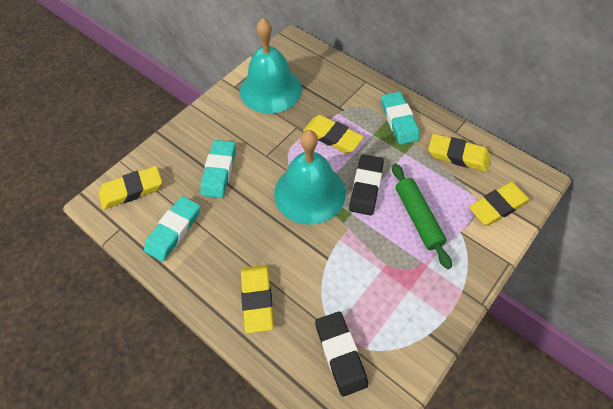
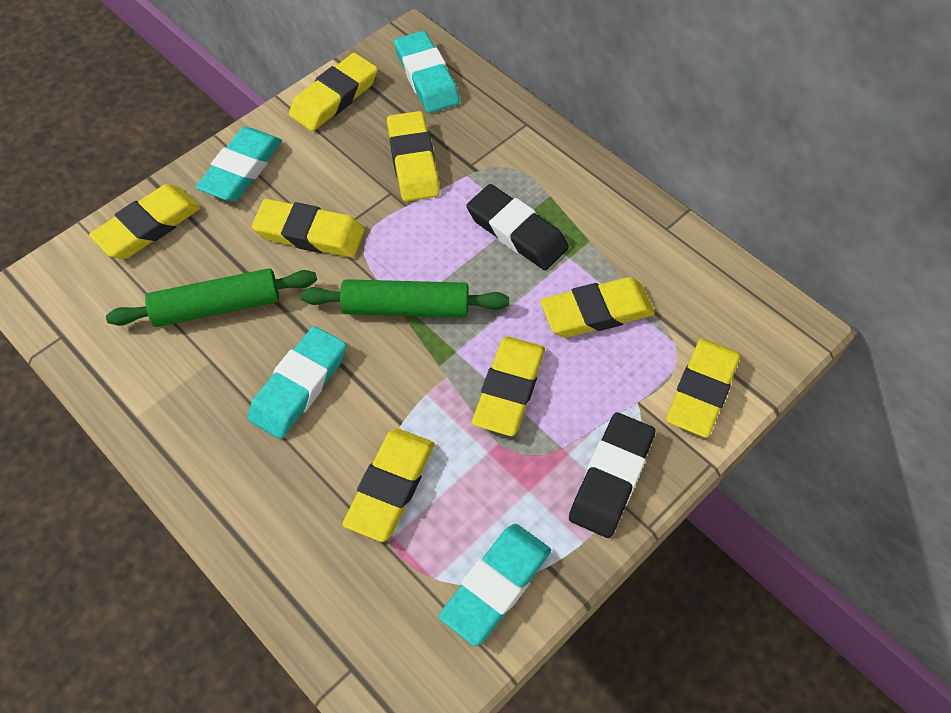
green rolling pin: [392,163,452,269] = 1 -> [106,268,317,327] [300,279,509,318] = 2
turquoise bell: [240,18,302,113] [274,130,346,225] = 2 -> none = 0
turquoise eraser: [144,196,200,262] [200,140,236,198] [381,92,420,145] = 3 -> [196,127,282,201] [248,326,346,439] [394,31,460,113] [438,524,551,646] = 4
yellow eraser: [99,166,162,209] [241,265,274,333] [303,115,364,153] [428,134,491,172] [469,182,530,226] = 5 -> [89,184,201,259] [252,199,365,258] [289,53,378,131] [342,428,435,542] [387,111,440,202] [472,336,545,436] [540,277,655,338] [666,338,740,438] = 8

